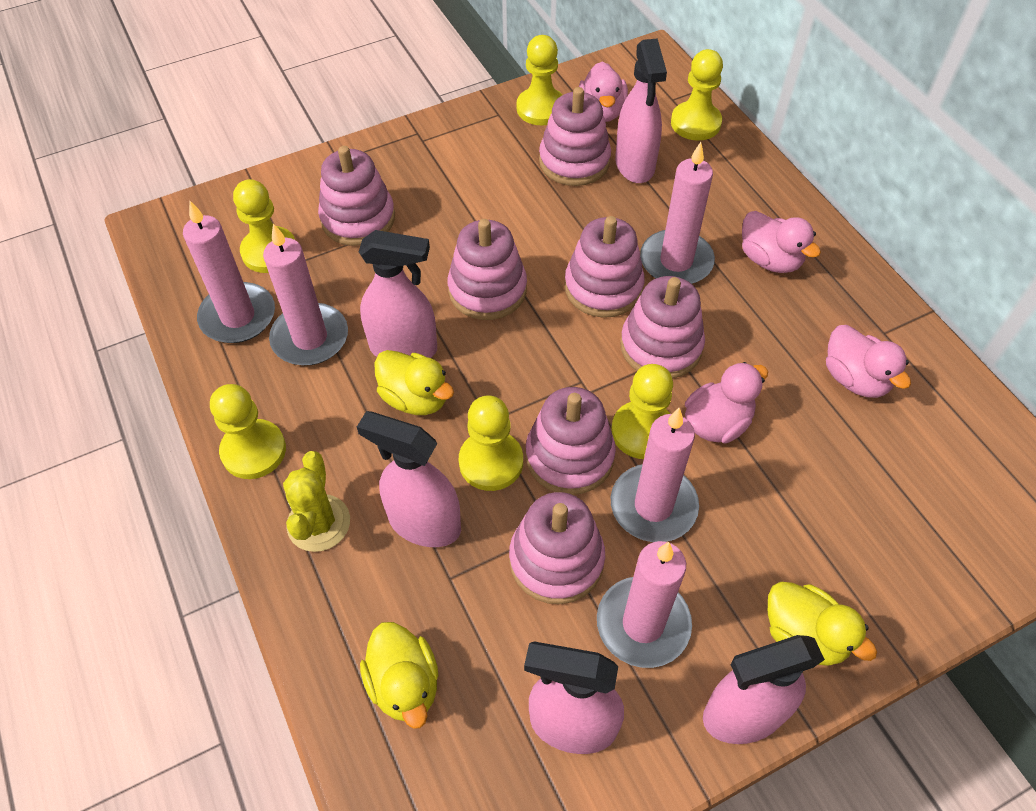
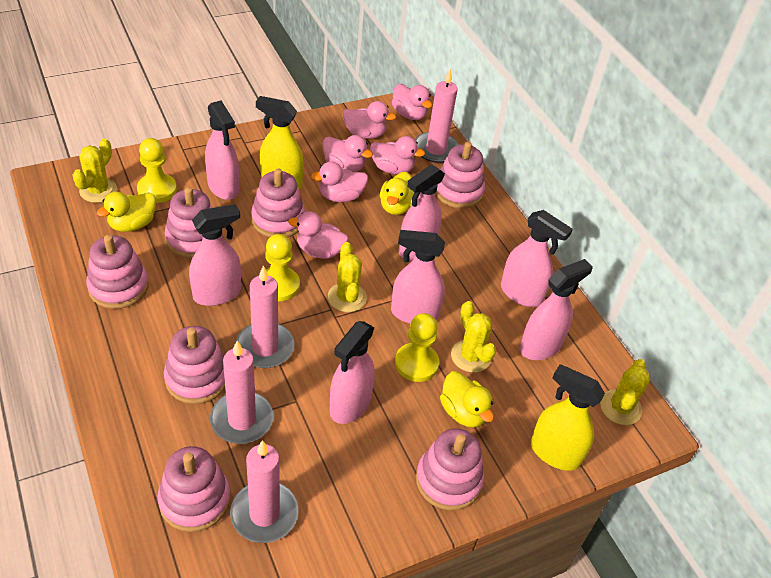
pink candle: [183,201,275,343] [263,223,348,366] [597,541,692,668] [611,408,699,542] [640,142,715,284] = 5 -> [210,341,273,444] [230,440,299,543] [236,266,295,368] [415,69,459,163] = 4
pink duck: [579,62,628,122] [685,362,768,443] [742,211,821,273] [826,325,911,398] = 4 -> [288,211,348,259] [311,161,368,202] [323,135,373,172] [343,101,396,139] [370,136,425,174] [392,84,432,120] = 6
pink spray bottle: [357,411,461,547] [359,230,437,358] [524,641,624,754] [615,38,667,183] [703,635,825,744] = 5 -> [189,204,241,306] [205,100,239,200] [329,321,375,424] [391,230,445,324] [399,165,445,261] [501,210,573,307] [520,259,593,360] = 7
yellow cactus: [283,451,350,552] = 1 -> [72,138,117,203] [328,242,367,312] [451,301,496,373] [600,359,650,425] = 4
yellow pawn: [210,384,286,479] [233,179,295,273] [459,396,523,491] [516,35,563,125] [611,364,673,459] [671,49,723,141] = 6 -> [137,138,177,203] [265,234,300,301] [395,313,439,382] = 3
yellow spray bottle: none = 0 -> [256,96,304,190] [531,364,605,471] = 2

